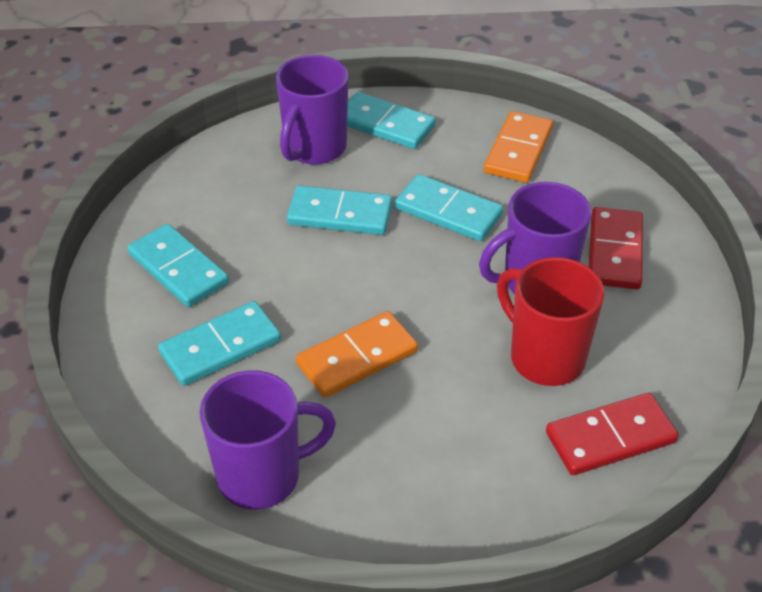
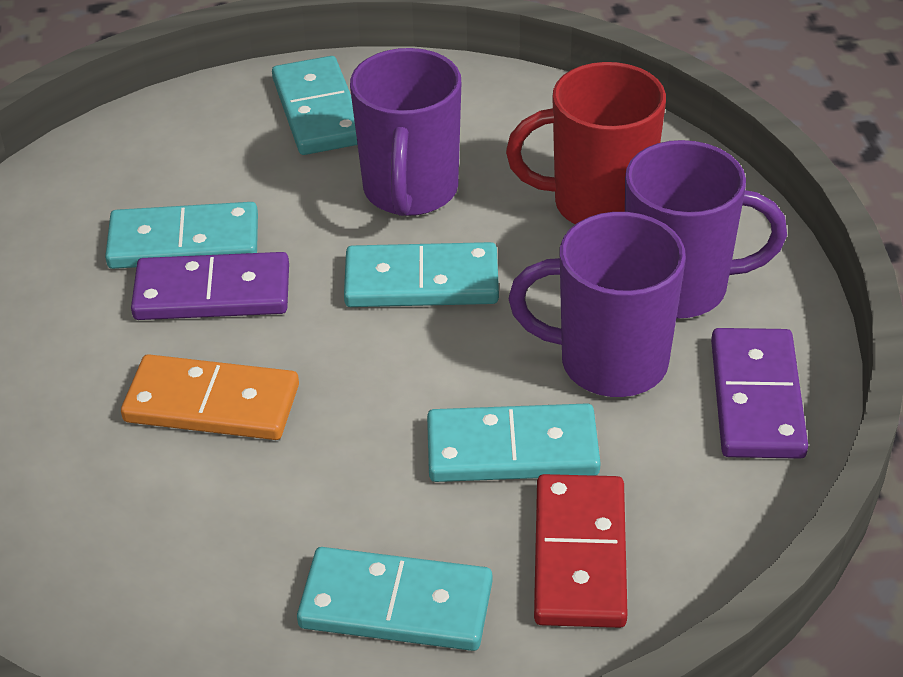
orange domino: [296,311,418,398] [484,111,553,183] = 2 -> [121,354,299,440] = 1
purple domino: none = 0 -> [131,252,289,320] [711,328,808,459] = 2
red domino: [546,393,679,475] [589,207,643,289] = 2 -> [534,474,628,628] = 1

